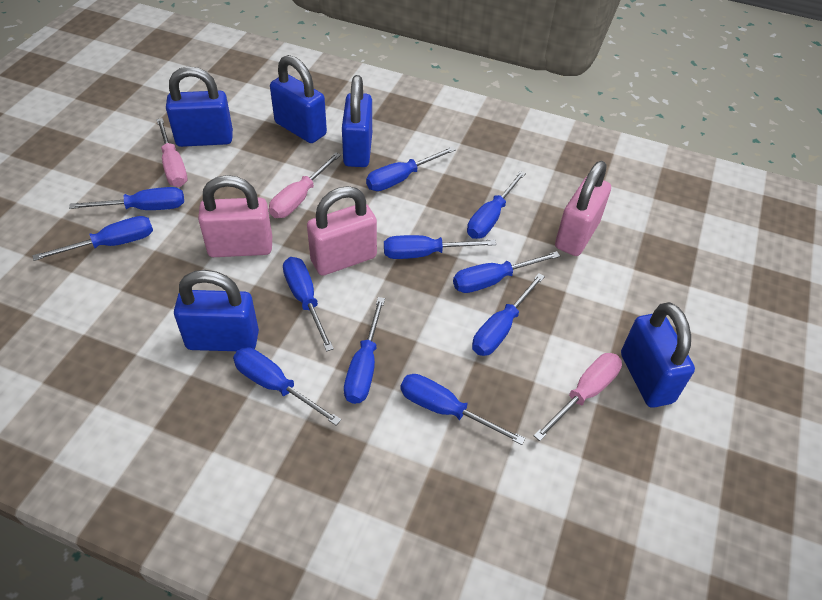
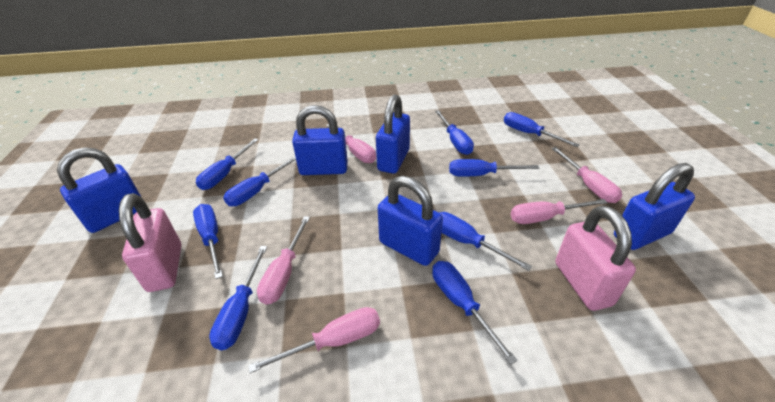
blue screwdriver: [32,216,153,261] [69,187,184,210] [233,347,341,425] [283,257,334,352] [344,297,385,404] [366,146,456,191] [384,235,496,259] [400,374,525,445] [453,251,560,293] [467,171,526,239] [472,273,545,356] = 11 -> [193,204,223,279] [196,138,259,190] [209,246,267,350] [223,156,296,206] [432,261,518,364] [435,110,474,155] [439,212,532,271] [449,159,540,177] [504,112,579,147] = 9
pink padlock: [198,175,272,257] [307,186,377,276] [555,161,611,256] = 3 -> [119,193,181,292] [555,206,636,311] = 2
pink screwdriver: [156,118,187,187] [269,153,341,218] [534,353,622,441] = 3 -> [248,307,380,373] [257,216,310,305] [326,124,376,163] [511,199,607,224] [551,147,622,203] = 5

